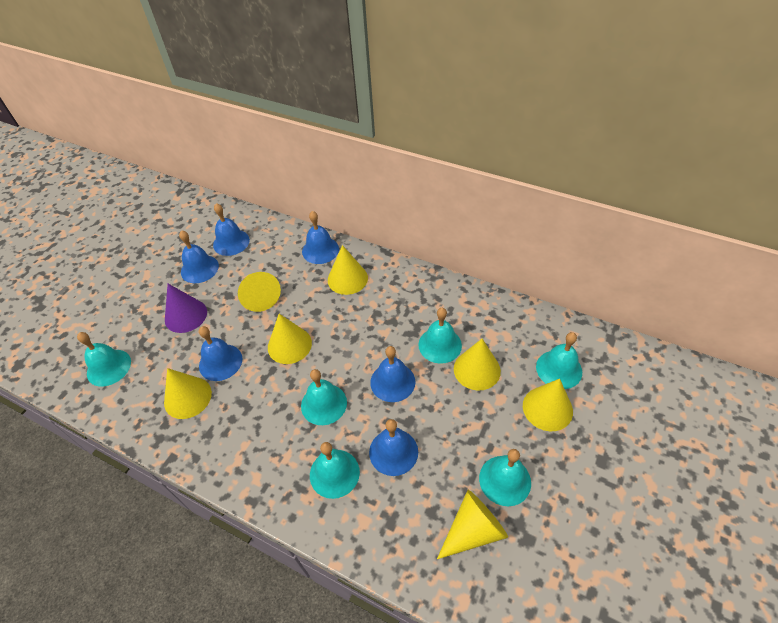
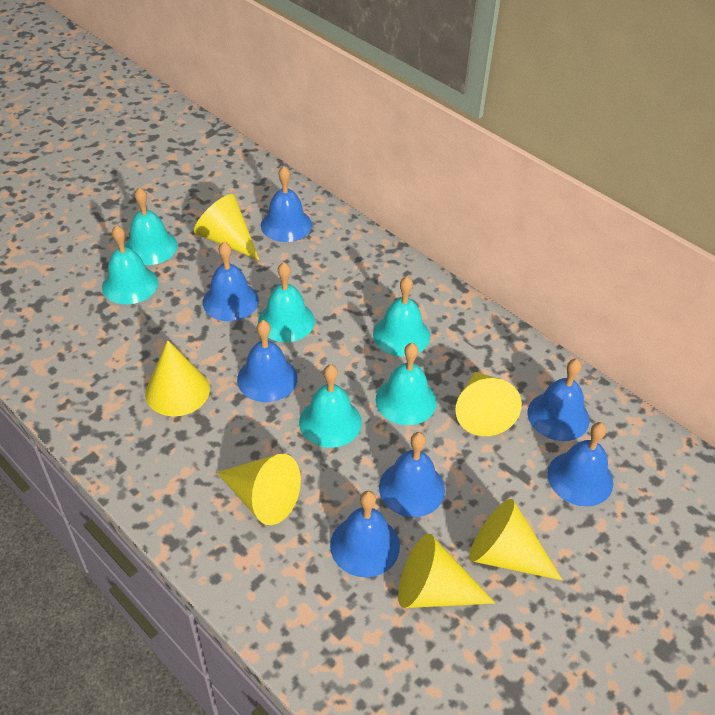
blue bell: [179,230,219,283] [199,326,242,381] [213,203,250,256] [302,211,339,264] [369,419,418,476] [370,346,416,402] = 6 -> [203,242,259,321] [237,320,298,402] [261,166,312,242] [330,491,400,577] [379,432,445,517] [528,359,590,441] [548,422,613,506] = 7
purple cone: [165,284,207,333] = 1 -> none = 0
yellow cone: [164,368,212,419] [238,272,281,312] [268,314,312,364] [328,245,368,295] [437,490,508,559] [454,339,501,391] [523,379,573,431] = 7 -> [145,340,210,416] [194,194,259,260] [217,454,301,525] [398,534,495,608] [455,372,522,436] [469,499,562,580] = 6

